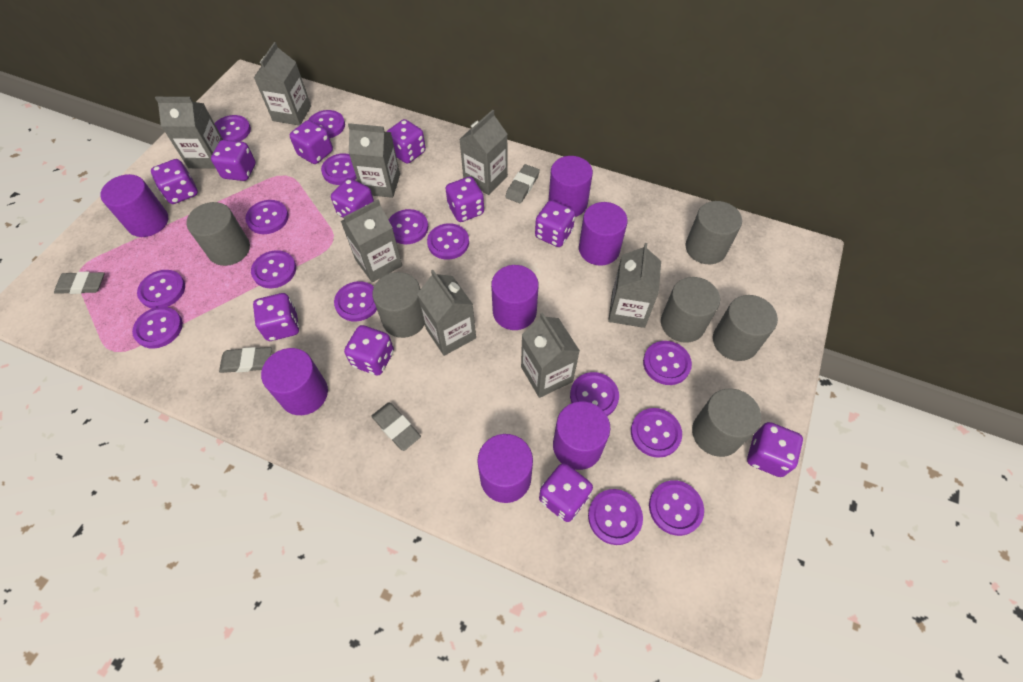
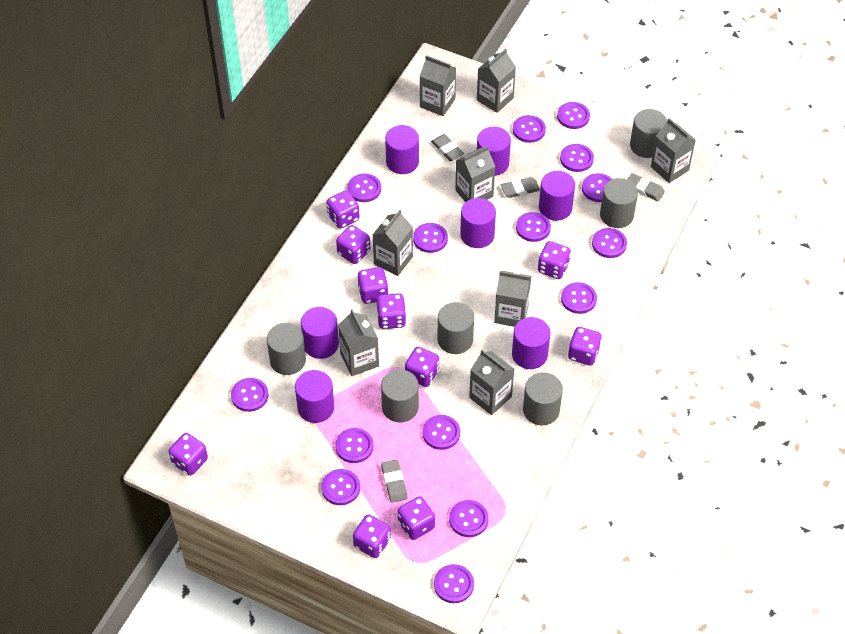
purple dice: [151,159,198,204] [211,140,256,181] [253,293,299,341] [290,120,333,164] [331,178,374,217] [344,325,394,375] [387,119,426,164] [445,177,484,222] [535,200,575,247] [539,463,593,522] [747,422,803,477] = 11 -> [169,433,208,476] [326,191,360,229] [336,225,370,264] [353,514,391,558] [358,267,388,304] [377,293,406,329] [398,496,435,540] [405,347,439,387] [538,241,571,279] [568,327,602,366] = 10

